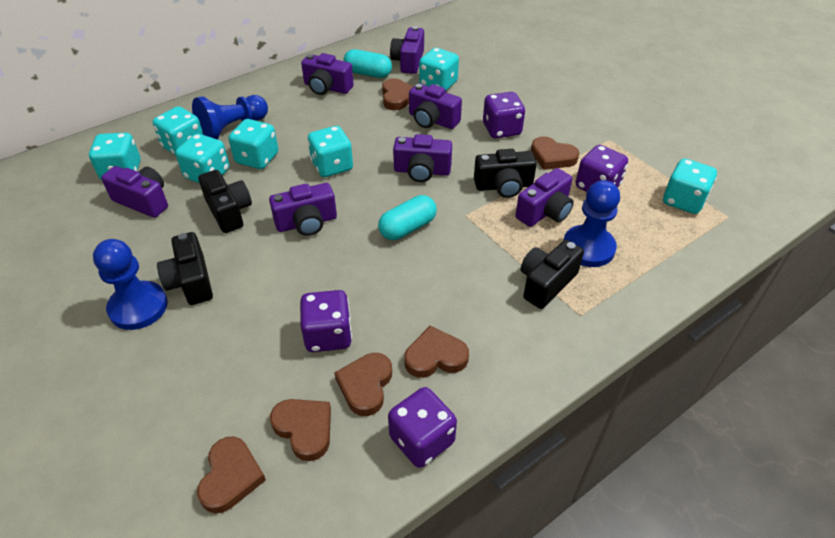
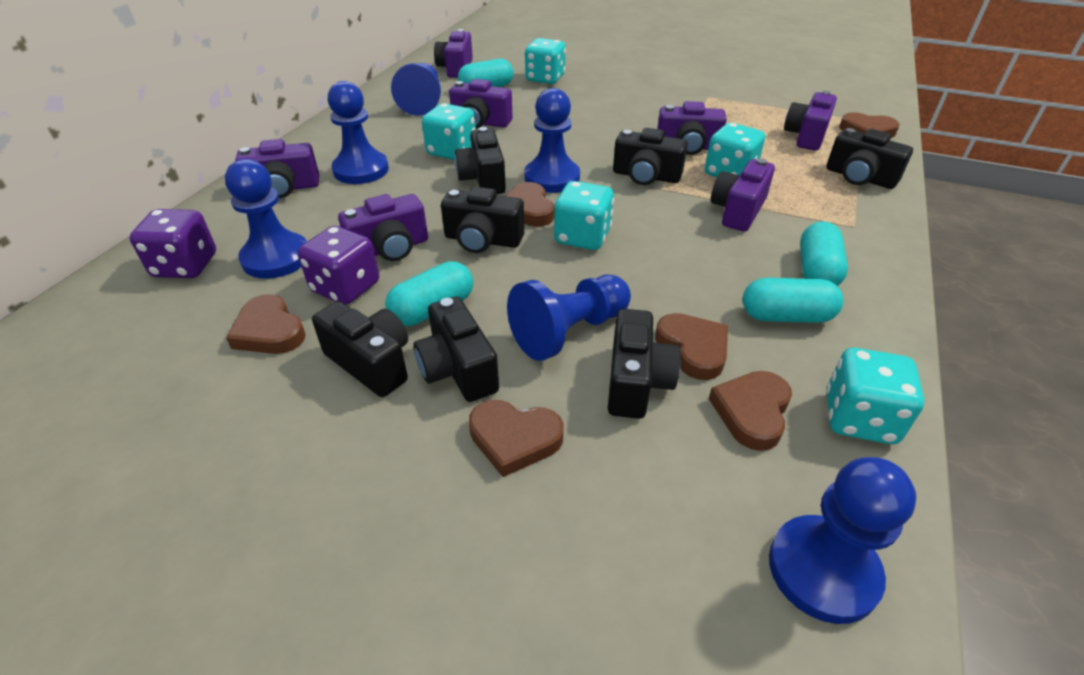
black camera: [157,232,213,305] [198,170,252,233] [474,149,537,198] [521,240,584,309] = 4 -> [312,301,408,397] [413,296,499,402] [441,187,524,253] [455,127,506,194] [608,309,681,419] [613,128,688,185] [826,128,913,189] = 7
blue pawn: [93,239,168,330] [192,95,268,140] [563,180,620,267] = 3 -> [225,159,307,279] [328,81,389,184] [391,63,441,116] [507,275,631,361] [524,88,580,193] [769,457,916,624] = 6
purple dice: [300,290,352,352] [388,387,457,468] [483,92,525,138] [576,145,628,192] = 4 -> [129,209,216,278] [298,226,379,305] = 2
turquoise capsule: [343,49,392,78] [378,195,437,240] = 2 -> [385,261,473,326] [458,59,513,87] [743,278,843,323] [800,222,848,286] = 4
turquoise dice: [89,133,141,180] [153,106,203,156] [175,134,229,183] [228,119,278,169] [308,126,353,177] [419,48,459,91] [663,159,717,214] = 7 -> [422,103,476,160] [525,38,566,84] [554,181,614,250] [705,123,765,177] [826,348,924,444] = 5

